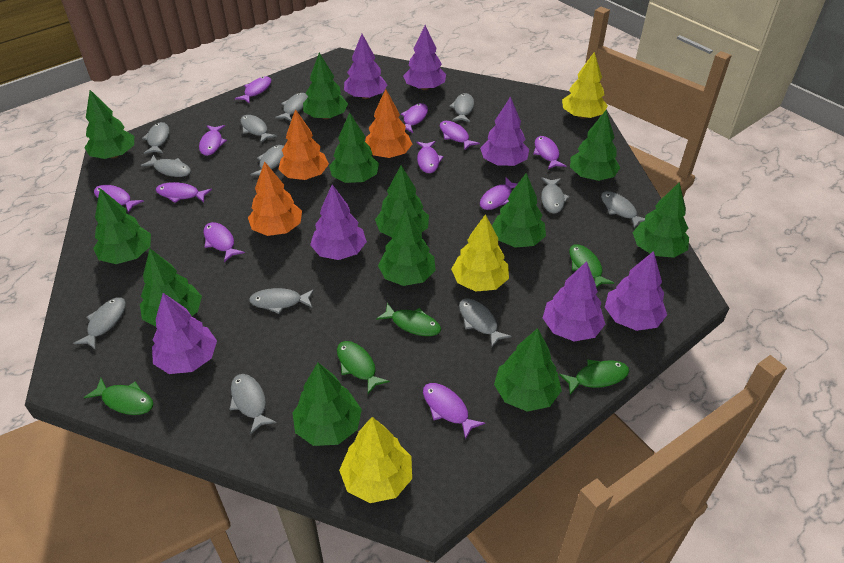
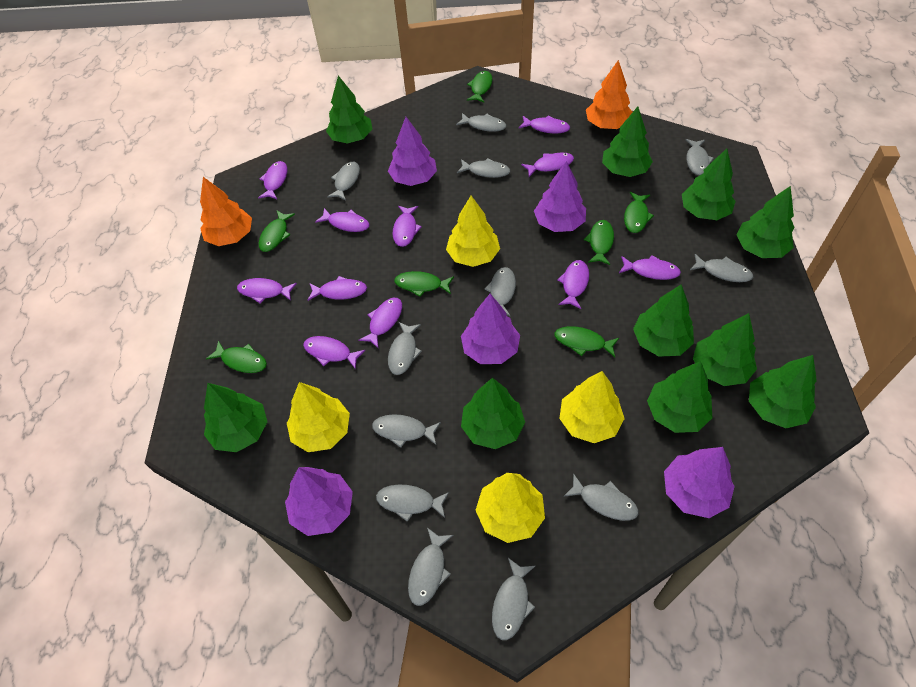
green fish: [84,378,154,415] [337,341,390,394] [376,303,441,336] [559,360,629,395] [569,244,614,288] = 5 -> [206,341,267,373] [259,211,295,252] [394,271,454,297] [467,71,492,102] [554,326,619,357] [584,220,614,265] [624,192,654,233] = 7
green tree: [84,90,134,159] [93,188,151,264] [140,249,202,326] [292,363,362,446] [303,53,348,119] [329,112,379,183] [375,165,429,237] [378,209,436,286] [492,173,546,248] [494,328,562,412] [570,110,620,181] [632,182,689,258] = 12 -> [204,383,267,452] [326,76,372,144] [461,378,525,449] [602,106,653,177] [633,284,694,357] [647,361,712,433] [682,149,736,220] [693,313,757,386] [737,186,794,258] [749,355,817,428] = 10
orange tree: [248,162,302,236] [278,109,329,180] [365,89,412,158] = 3 -> [200,177,252,246] [586,60,632,129] = 2
purple tree: [152,293,217,374] [310,184,367,260] [344,34,387,99] [403,25,446,90] [480,96,529,166] [543,261,605,341] [605,251,667,331] = 7 -> [285,467,353,536] [388,117,437,186] [461,294,520,364] [534,161,586,232] [664,447,735,518] = 5
yellow tree: [339,417,412,503] [451,214,509,292] [562,52,608,119] = 3 -> [287,382,350,452] [446,196,500,267] [476,473,545,543] [559,371,625,443] = 4

